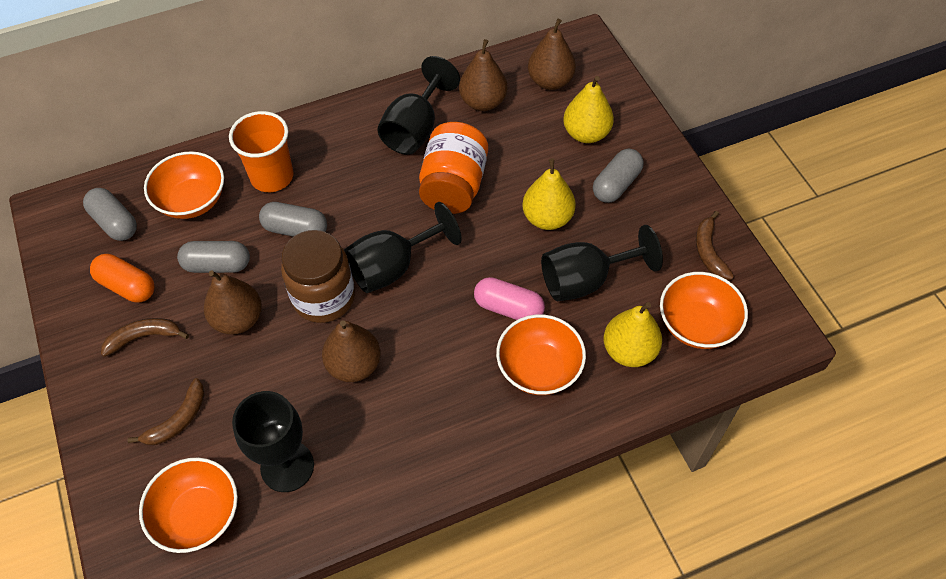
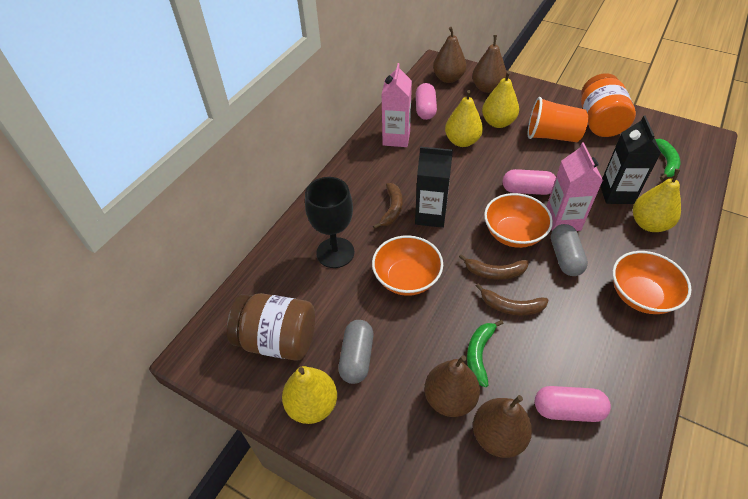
black carton: none = 0 -> [415,146,453,228] [600,115,661,204] = 2
black goblet: [232,391,314,492] [344,202,462,293] [377,56,460,155] [541,225,663,301] = 4 -> [305,177,355,268] = 1
green banana: none = 0 -> [467,320,504,387] [655,139,680,180] = 2
grey capsule: [83,188,137,241] [177,241,250,273] [259,202,327,236] [593,149,644,203] = 4 -> [338,320,373,384] [551,224,588,276] = 2
orange bowl: [139,458,238,553] [144,151,224,219] [496,314,586,395] [660,272,748,349] = 4 -> [372,235,443,296] [484,193,553,248] [612,251,692,314] = 3
orange capsule: [90,254,154,303] = 1 -> none = 0
pink capsule: [474,277,545,320] = 1 -> [416,83,437,120] [503,169,556,195] [535,386,611,422] = 3
pink carton: none = 0 -> [382,63,412,147] [546,142,603,231] = 2
yellow pear: [522,158,576,230] [563,76,614,143] [604,302,662,367] = 3 -> [282,366,337,424] [445,90,483,147] [482,71,519,128] [633,169,681,232] = 4

